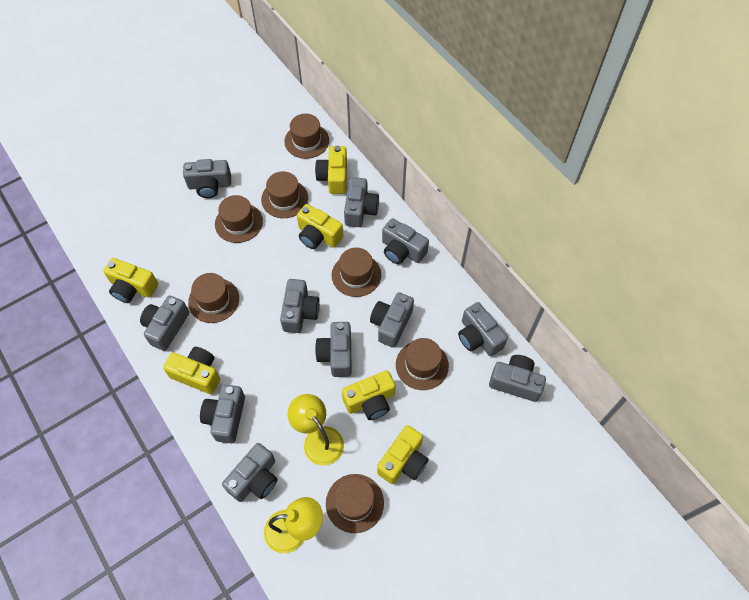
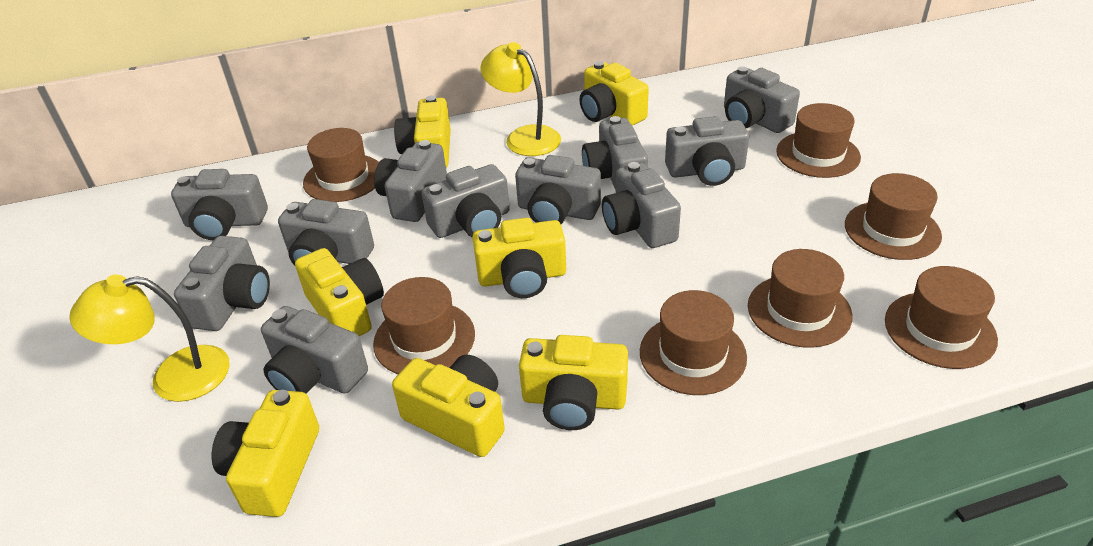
yellow camera: [103,258,158,303] [163,347,220,394] [297,204,343,249] [315,146,347,194] [342,370,396,420] [377,425,428,484] = 6 -> [212,390,319,517] [295,248,384,336] [392,354,505,457] [394,95,451,168] [472,218,566,298] [519,335,628,430] [580,61,649,126] = 7

